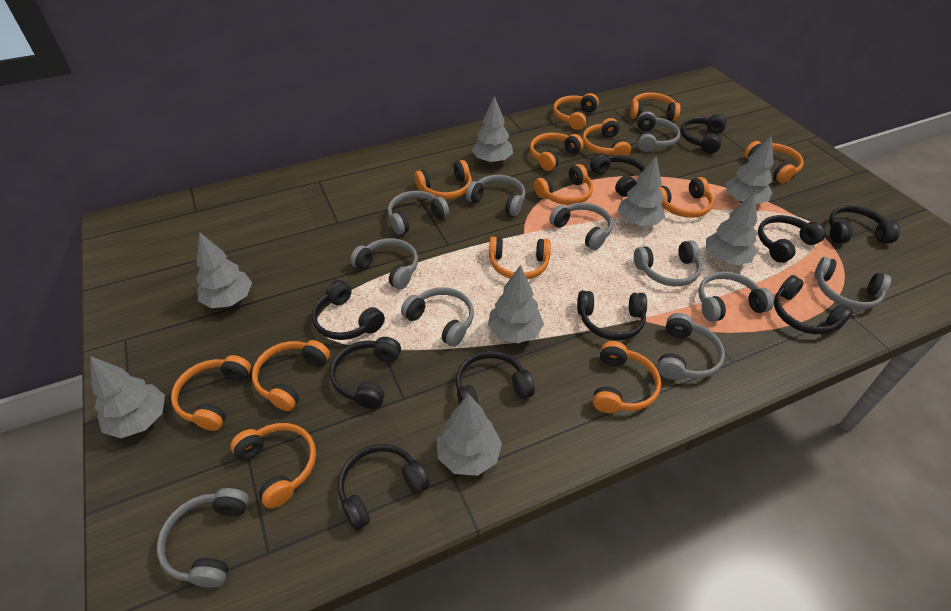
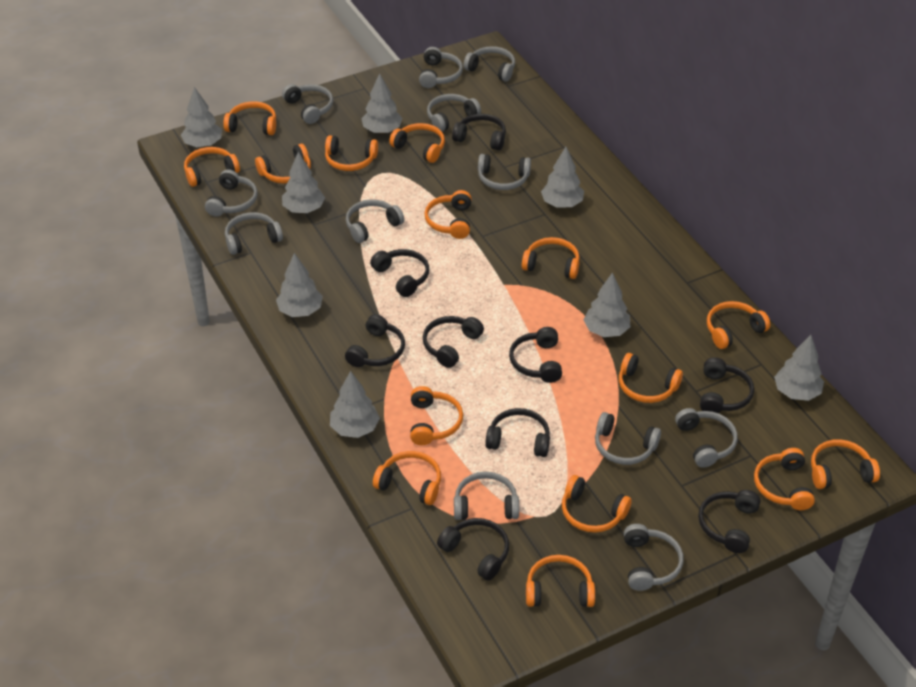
black headphones: [312,280,385,340] [330,337,401,409] [338,444,430,530] [456,351,535,404] [577,291,647,340] [590,153,645,197] [680,114,727,154] [758,215,826,263] [774,275,853,334] [829,205,900,243] = 10 -> [345,314,405,367] [370,249,429,297] [423,316,484,368] [437,518,509,581] [452,114,506,150] [485,408,550,457] [509,327,562,383] [698,490,761,553] [700,357,754,413] = 9
grey headphones: [157,488,249,588] [350,238,418,289] [388,190,449,235] [401,287,474,347] [466,175,525,216] [549,202,613,250] [634,240,702,286] [637,111,680,152] [657,313,725,380] [698,271,774,322] [814,257,891,310] = 11 -> [205,169,258,217] [225,212,283,255] [282,84,333,124] [346,199,404,243] [419,47,463,88] [427,94,481,132] [454,472,519,520] [464,46,515,82] [478,154,531,190] [595,412,661,465] [624,524,684,591] [675,408,738,468] = 12
orange headphones: [171,355,251,431] [230,423,316,509] [252,340,330,411] [415,160,472,199] [489,237,551,280] [530,133,584,171] [534,164,593,205] [553,93,599,130] [582,118,631,156] [593,341,661,413] [630,92,681,121] [659,177,714,218] [744,141,804,183] = 13 -> [184,147,240,187] [223,101,276,135] [255,144,311,184] [325,135,378,171] [373,451,441,505] [389,123,445,163] [410,386,463,445] [424,190,471,239] [522,237,580,279] [526,555,595,607] [562,475,632,533] [619,353,683,403] [707,301,770,349] [754,448,815,510] [811,439,880,489] = 15

